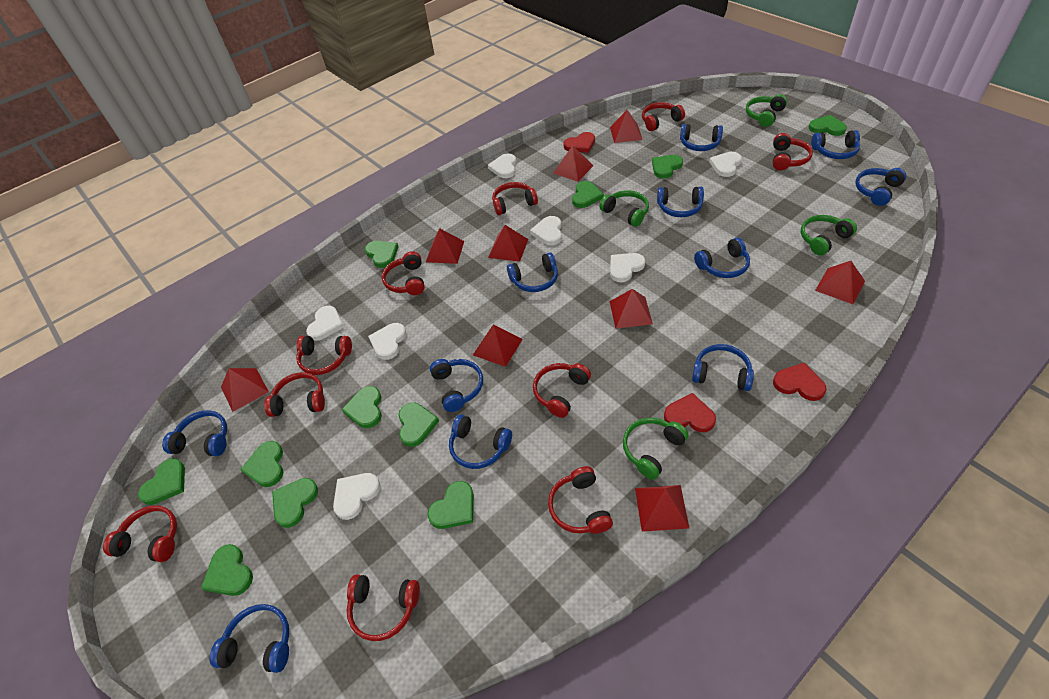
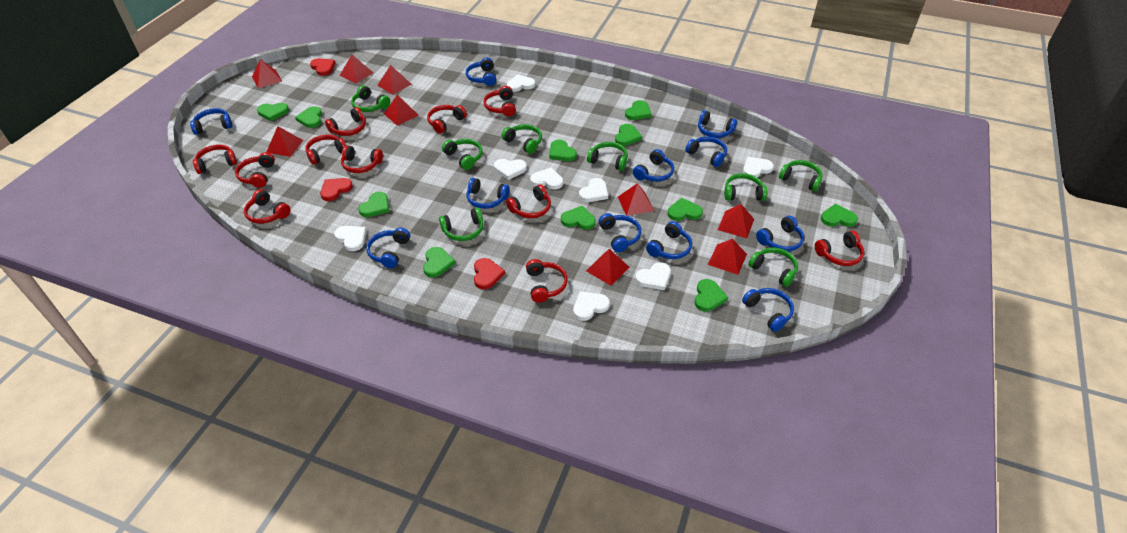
green headphones: [600,190,649,227] [623,418,689,480] [746,94,787,127] [801,215,857,256] = 4 -> [351,85,390,112] [439,207,483,241] [442,139,482,170] [501,124,542,154] [587,142,628,171] [724,173,767,201] [748,247,798,287] [779,160,823,192] = 8
red headphones: [103,505,177,562] [264,372,325,417] [296,336,352,375] [347,574,420,641] [382,251,425,295] [492,182,538,215] [533,363,591,418] [548,466,613,534] [642,102,685,131] [773,133,813,170] = 10 -> [193,144,237,174] [235,152,275,188] [244,189,291,224] [305,135,346,165] [325,107,366,136] [341,145,383,173] [427,105,467,134] [483,86,516,116] [506,184,551,218] [526,259,568,303] [814,231,864,266] = 11
white heart: [306,306,344,341] [333,473,380,520] [368,323,406,360] [488,154,516,178] [530,216,562,245] [610,253,645,282] [709,152,742,177] = 7 -> [334,226,367,251] [494,159,527,180] [507,74,535,92] [530,168,563,189] [573,291,610,321] [579,178,608,202] [635,262,671,290] [743,157,774,177] = 8

